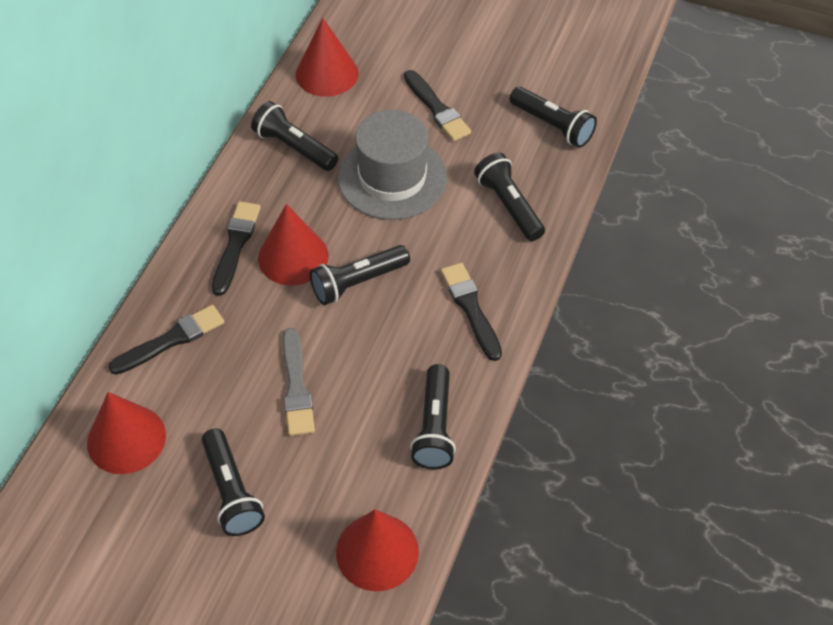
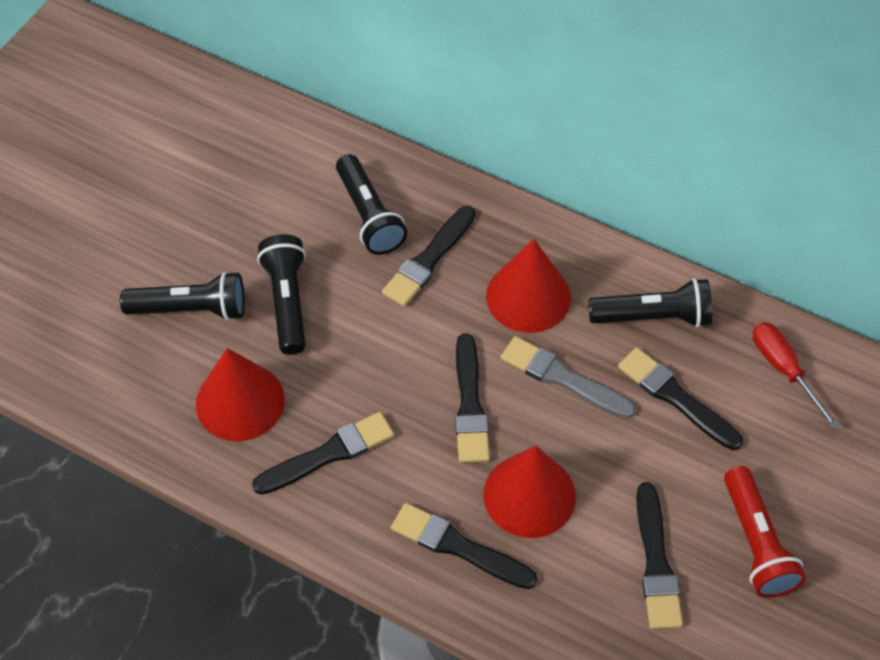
black brush: [108,305,224,375] [212,201,261,296] [404,70,471,141] [441,263,502,361] = 4 -> [252,412,394,495] [382,206,476,306] [391,503,537,589] [455,333,490,463] [618,347,743,450] [636,482,683,629] = 6
black flashlight: [202,429,265,536] [251,101,338,171] [310,245,410,305] [410,364,456,469] [474,152,545,241] [510,87,597,148] = 6 -> [120,271,245,321] [257,234,306,355] [336,154,407,255] [588,278,712,327] = 4
grey hat: [337,110,447,220] = 1 -> none = 0
red cone: [87,392,166,474] [258,204,329,285] [296,18,358,97] [336,509,419,591] = 4 -> [196,348,285,441] [483,445,576,538] [486,239,571,333] = 3
red flashlight: none = 0 -> [724,466,806,598] = 1
red screwdriver: none = 0 -> [753,322,840,429] = 1

